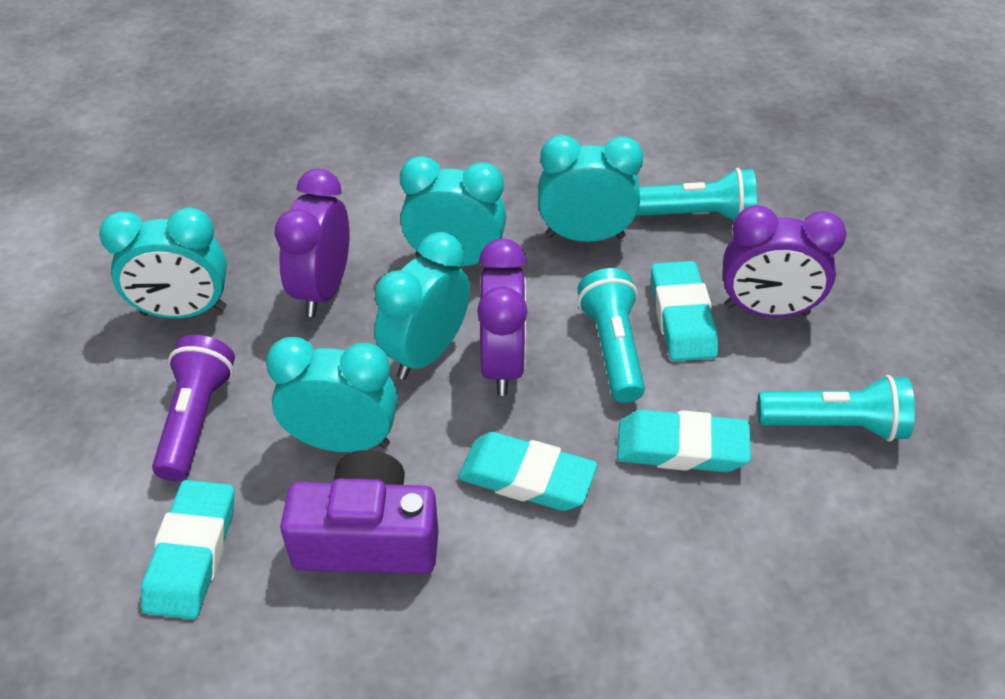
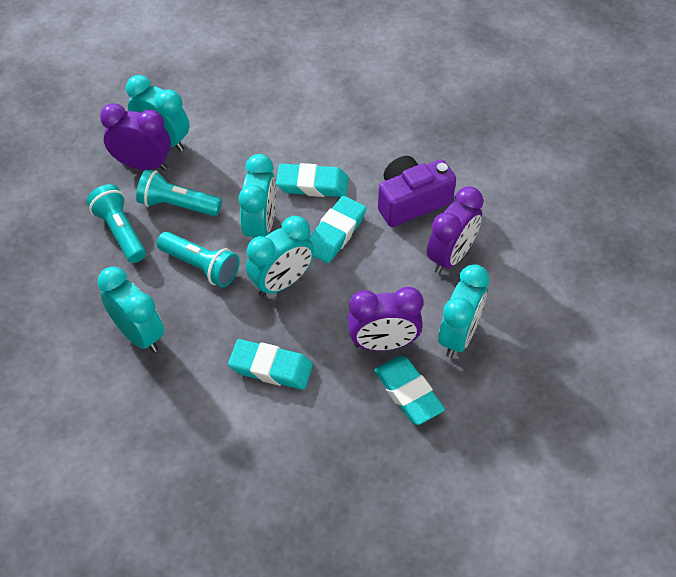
purple flashlight: [152,335,235,481] = 1 -> none = 0

